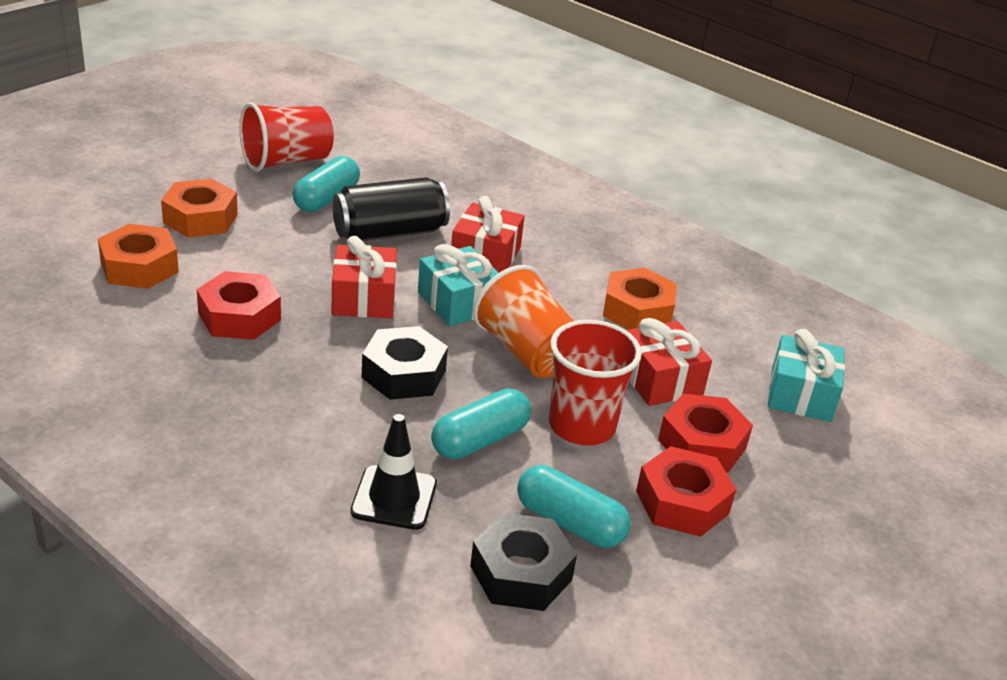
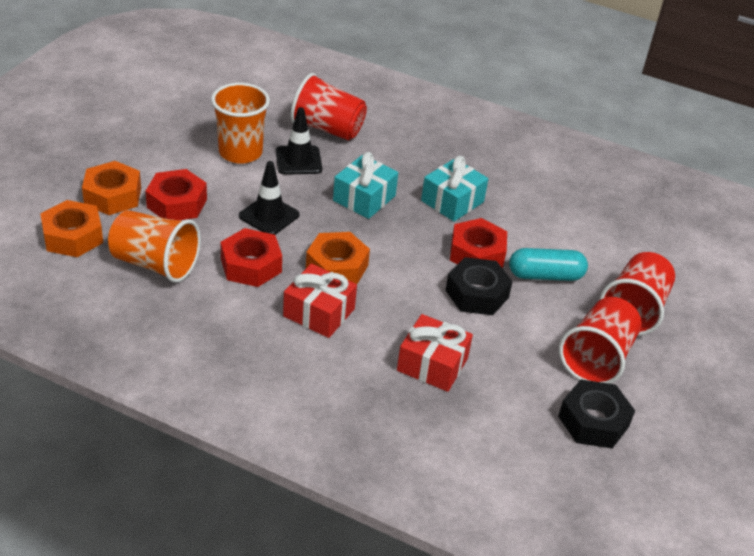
black can: [332,177,450,241] = 1 -> none = 0
black traffic cone: [351,414,437,530] = 1 -> [239,161,300,235] [276,107,322,175] = 2
orange cup: [473,265,573,378] = 1 -> [108,210,201,283] [211,83,270,164] = 2
red cup: [239,102,334,172] [549,320,642,445] = 2 -> [290,73,367,141] [559,297,642,384] [600,252,675,336] = 3
red gift: [331,236,397,318] [451,196,525,273] [626,318,712,406] = 3 -> [283,263,357,338] [397,314,473,392] = 2
turquoise capsule: [292,156,360,212] [431,389,531,459] [517,465,631,548] = 3 -> [509,248,588,281] = 1

